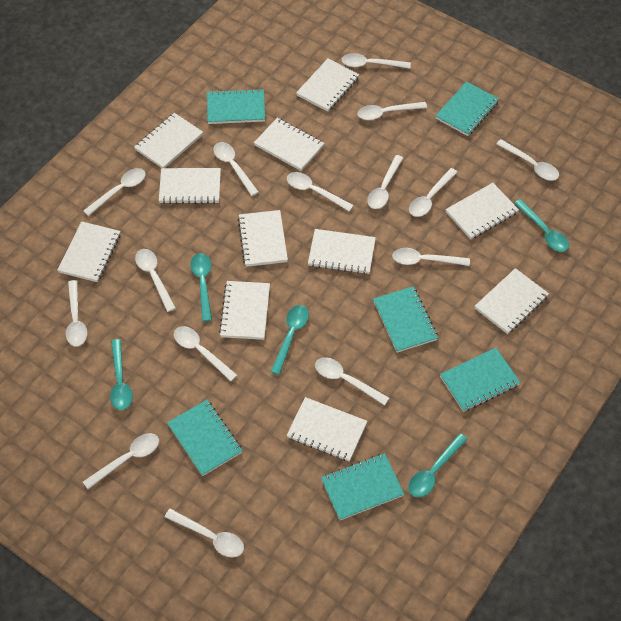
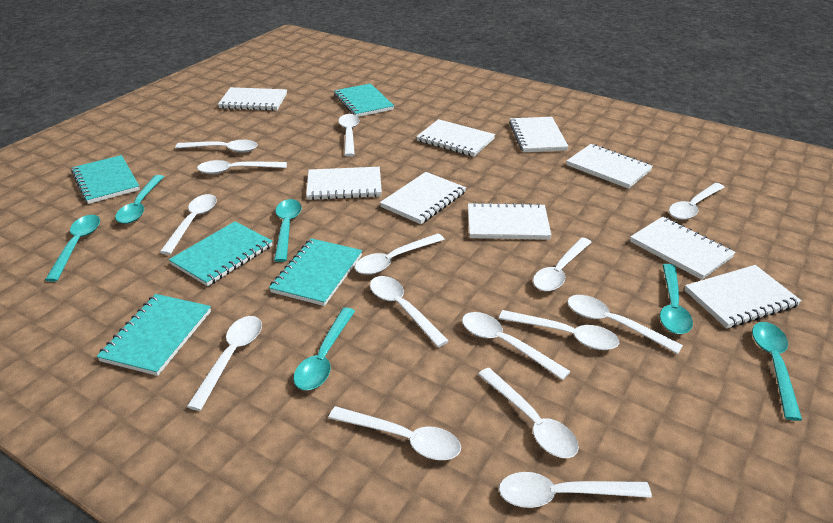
turquoise notebook: [167,400,243,476] [207,89,265,124] [321,453,404,520] [373,286,438,353] [436,81,499,136] [440,348,521,412] = 6 -> [71,155,140,204] [97,294,211,376] [169,221,272,286] [269,238,362,306] [334,83,394,117] = 5
turquoise spoon: [110,339,133,410] [190,253,212,322] [271,305,309,375] [408,433,468,497] [514,199,569,252] = 5 -> [45,215,100,282] [115,175,164,224] [274,199,302,262] [293,308,355,390] [660,264,693,334] [752,322,802,421] = 6
white notebook: [57,221,121,282] [134,113,203,168] [159,168,221,204] [219,281,270,340] [238,210,288,267] [254,118,325,171] [287,397,367,462] [296,59,360,112] [308,229,376,274] [445,183,519,240] [475,268,549,334] = 11 -> [218,87,287,111] [306,167,382,200] [380,172,466,224] [416,119,495,157] [468,202,551,240] [509,117,569,152] [566,144,653,189] [630,216,736,280] [685,265,802,328] = 9

